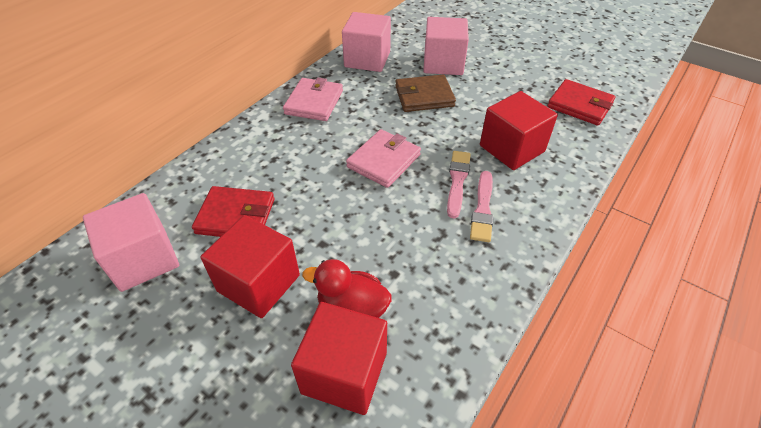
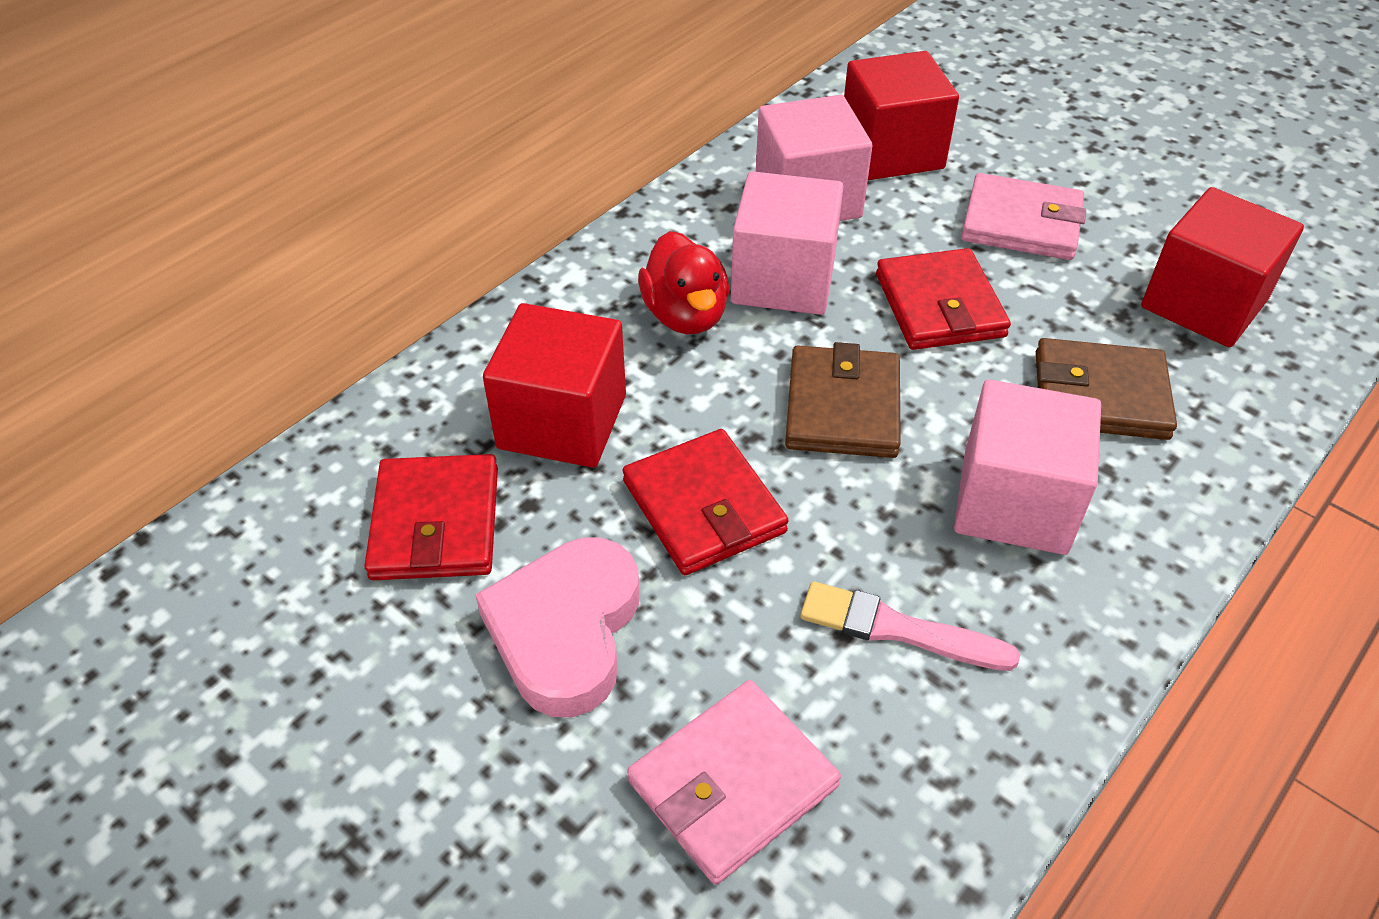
brown wallet: [395,75,456,112] = 1 -> [785,342,901,458] [1036,338,1177,440] = 2
pink brush: [447,151,471,219] [470,171,494,242] = 2 -> [800,581,1020,671] = 1
pink heart: none = 0 -> [475,537,639,717] = 1
red wallet: [192,186,274,237] [547,79,616,126] = 2 -> [364,454,498,580] [623,429,789,575] [876,248,1011,350] = 3

